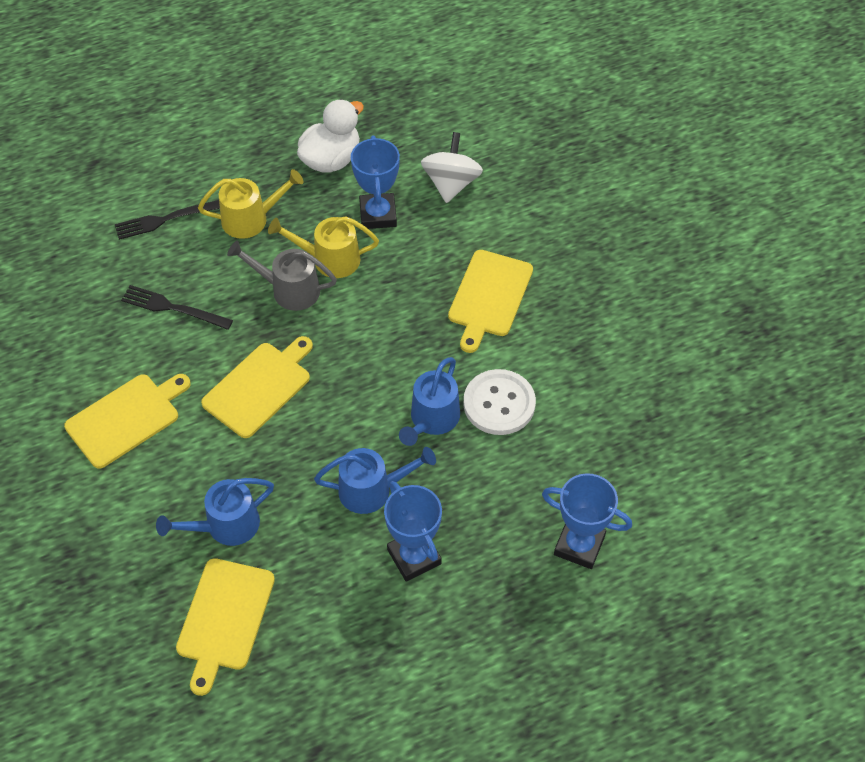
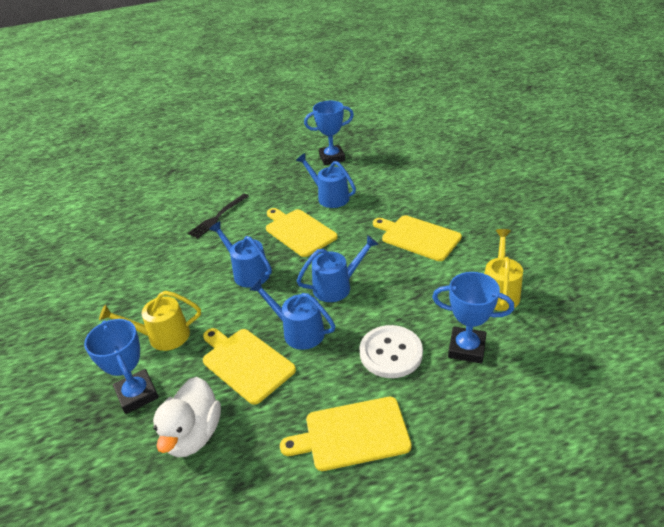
black fork: [115,200,220,240] [121,285,233,330] = 2 -> [188,194,249,238] = 1
blue watering can: [156,478,274,546] [314,447,436,514] [399,357,460,446] = 3 -> [209,221,272,288] [250,279,335,350] [296,153,356,208] [297,235,379,302] = 4
grey watering can: [227,240,337,311] = 1 -> none = 0
white spinning top: [421,132,483,203] = 1 -> none = 0

